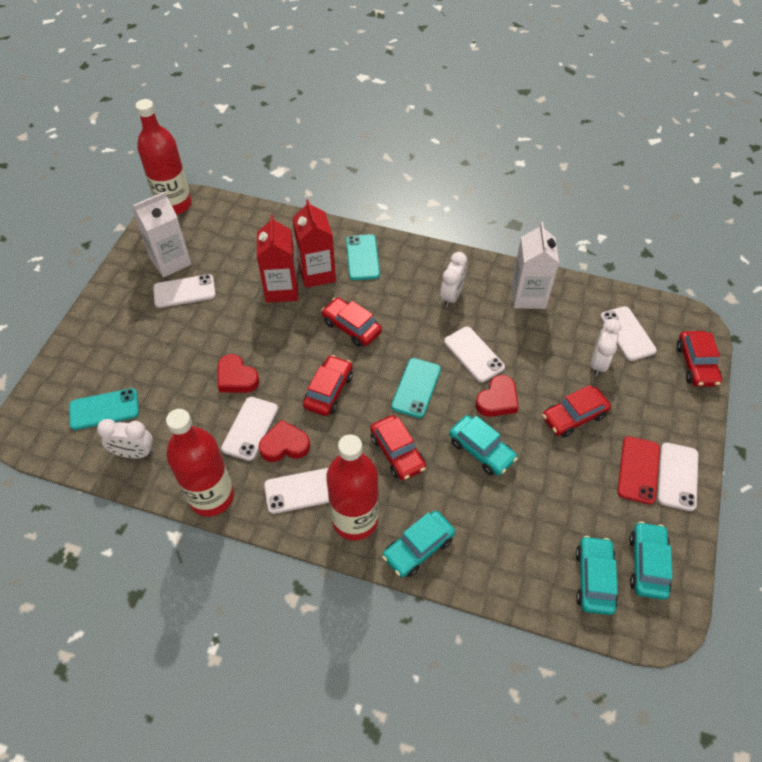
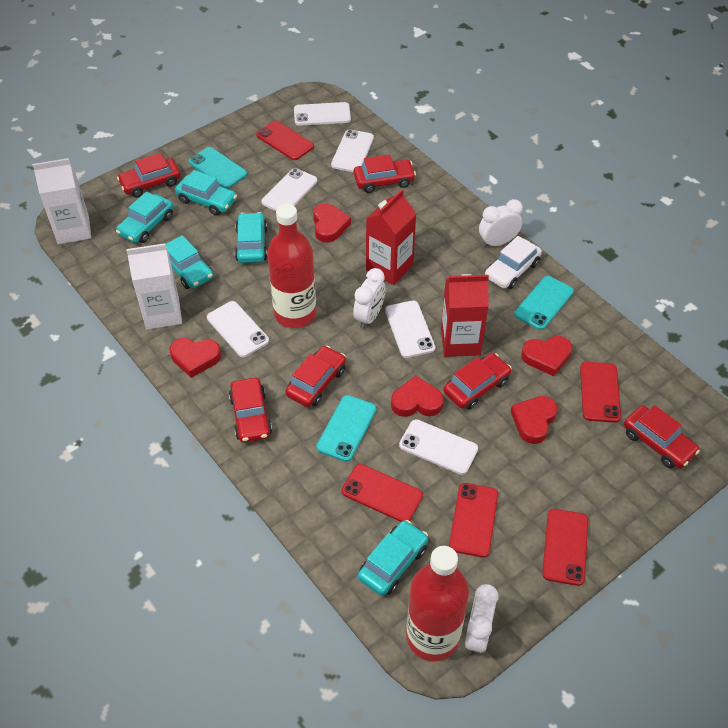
red bottle: [135,99,192,215] [166,409,234,516] [326,434,379,540] = 3 -> [267,204,316,328] [406,546,469,661] = 2
red car: [303,355,353,416] [321,298,382,347] [370,415,426,480] [542,385,611,438] [677,331,722,387] = 5 -> [117,153,181,197] [229,378,272,443] [286,346,346,407] [354,154,416,193] [443,353,512,410] [624,405,700,468] = 6
red heart: [218,354,259,393] [259,420,310,462] [476,375,518,417] = 3 -> [170,338,221,378] [313,203,351,242] [391,376,444,417] [510,396,558,444] [521,336,572,376] = 5
red phone: [617,436,660,505] = 1 -> [256,121,314,160] [342,464,423,522] [449,483,498,558] [542,509,589,586] [580,362,621,423] = 5
turquoise car: [382,511,455,577] [449,415,518,476] [576,536,618,615] [629,521,672,600] = 4 -> [116,191,174,243] [165,235,213,289] [175,170,237,216] [235,212,268,263] [358,520,428,596] = 5
white car: none = 0 -> [485,236,542,289] = 1

